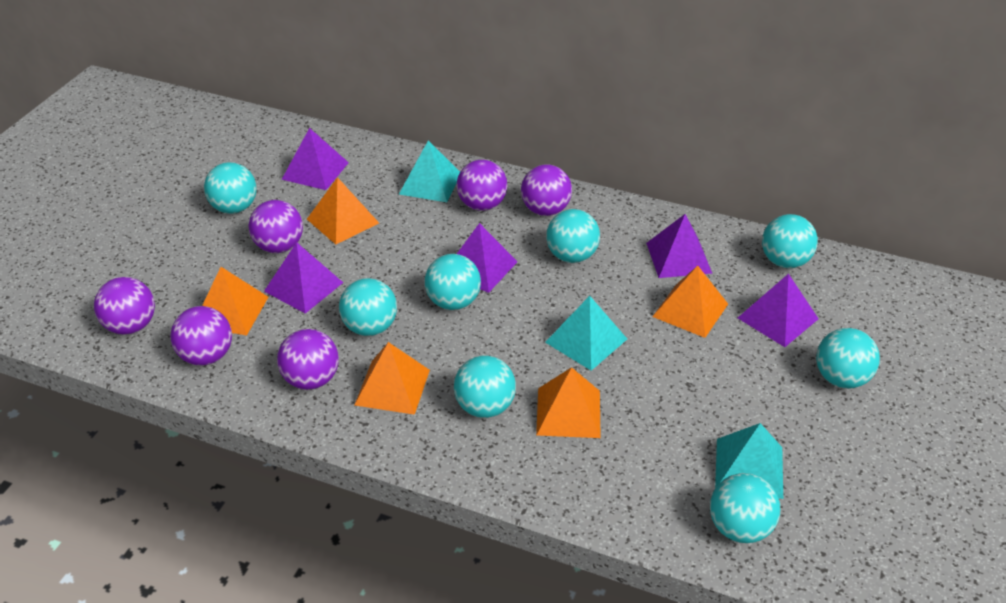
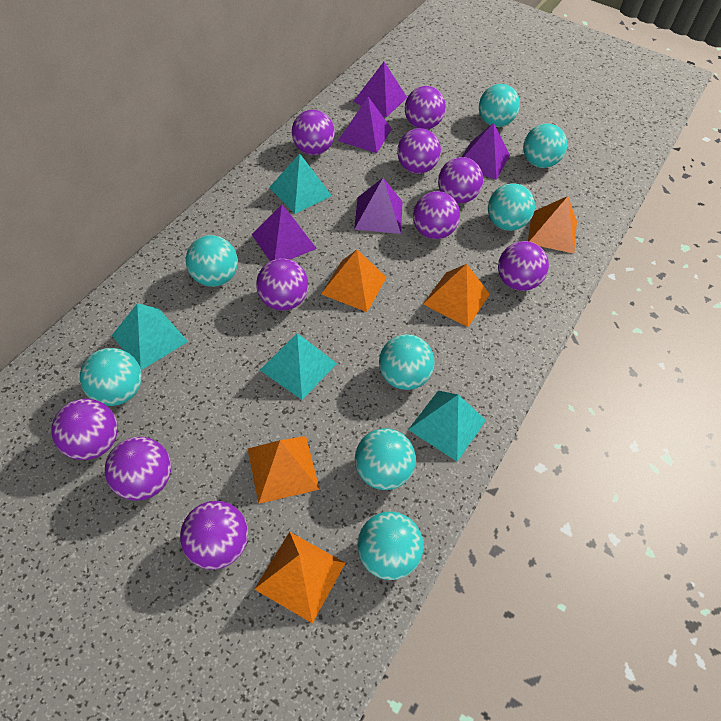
purple ball: [94,277,155,335] [170,306,232,365] [249,200,303,253] [277,329,339,390] [457,160,508,211] [521,164,572,216] = 6 -> [51,399,118,460] [105,437,171,501] [180,501,248,570] [256,259,308,311] [292,110,335,155] [397,128,441,174] [405,86,446,129] [413,191,460,239] [438,157,483,204] [498,241,549,291] = 10
turquoise pyramid: [399,140,460,202] [545,296,627,371] [715,423,783,499] = 3 -> [112,303,188,370] [260,333,337,400] [269,153,332,214] [408,391,486,461] = 4

